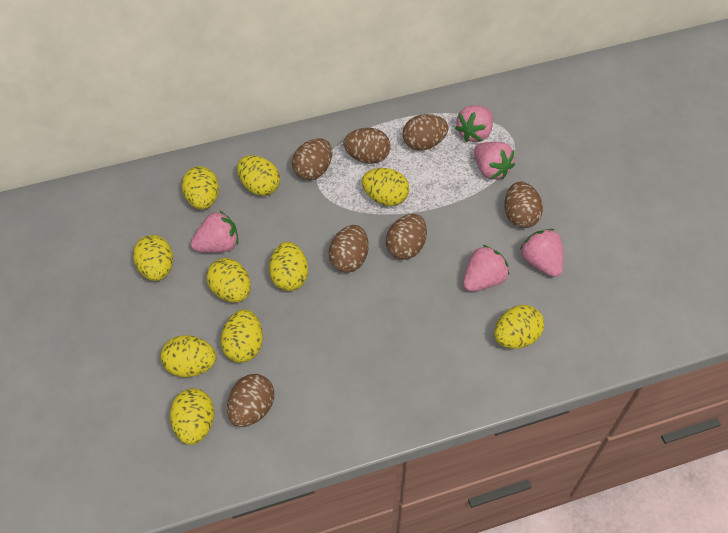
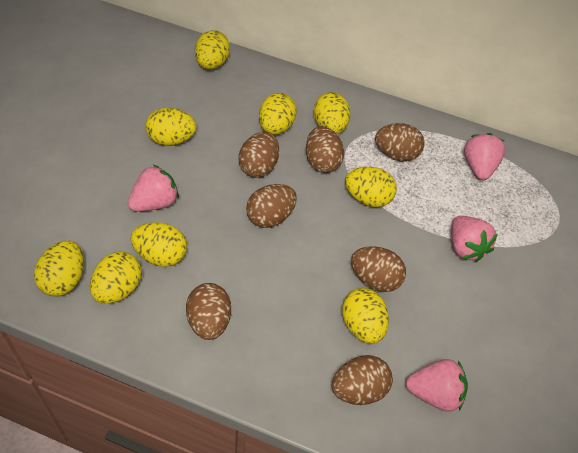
pink strawberry: [191,211,238,252] [455,105,493,142] [463,245,509,291] [474,142,515,179] [520,229,563,277] = 5 -> [128,165,179,212] [406,359,468,412] [452,216,498,262] [464,133,506,180] = 4
yellow egg: [133,235,173,281] [161,335,217,377] [170,388,214,445] [182,166,219,209] [206,258,251,303] [221,309,263,363] [237,155,280,196] [269,242,308,291] [362,168,409,206] [494,305,544,349] = 10 -> [34,241,84,297] [90,252,142,304] [131,222,187,267] [146,108,197,146] [195,30,230,69] [259,93,297,135] [314,92,350,134] [342,288,389,344] [345,167,397,207] = 9

